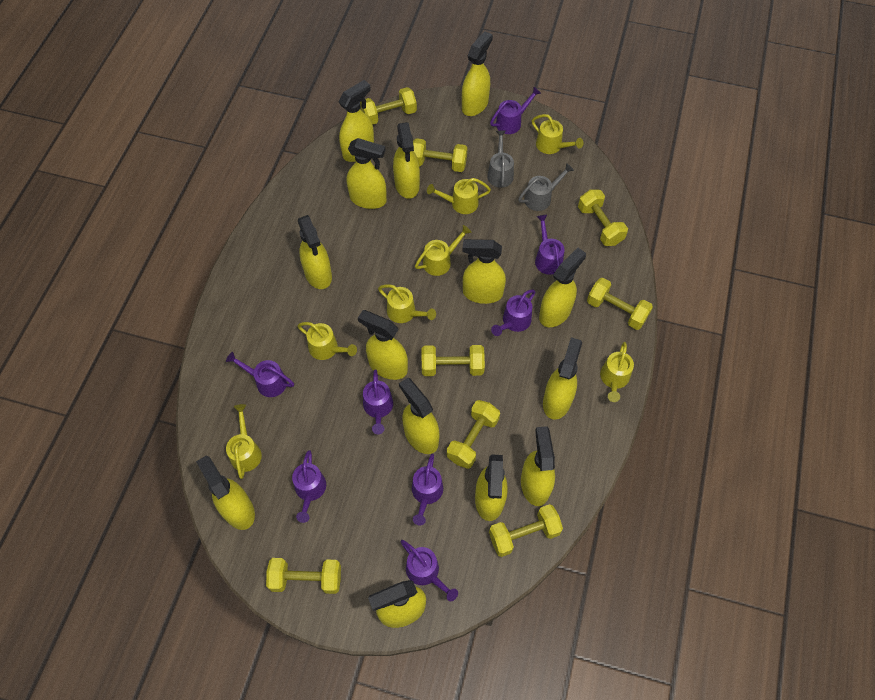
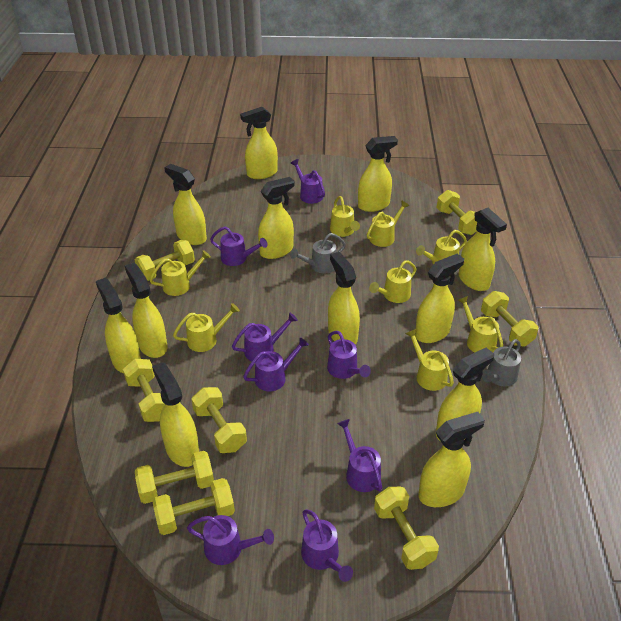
yellow spray bottle: [196,456,255,530] [298,215,332,289] [338,80,374,162] [347,138,387,209] [358,310,408,380] [368,580,426,628] [393,122,420,199] [399,377,439,454] [462,31,493,116] [462,239,506,304] [475,454,508,521] [521,426,555,506] [539,248,586,327] [543,337,582,420] = 14 -> [96,278,141,374] [125,263,167,358] [152,362,199,467] [164,164,207,245] [240,107,278,179] [258,177,294,259] [328,252,360,344] [358,136,398,212] [415,254,464,343] [418,412,485,507] [436,348,494,441] [458,208,507,291] = 12
yellow watering can: [226,404,262,479] [297,322,357,360] [378,284,436,323] [415,225,471,276] [427,178,491,214] [532,114,583,154] [600,342,634,402] = 7 -> [149,250,211,296] [173,303,240,352] [330,196,360,237] [367,200,409,247] [369,260,416,303] [405,329,454,391] [416,230,467,265] [458,296,503,353] = 8

